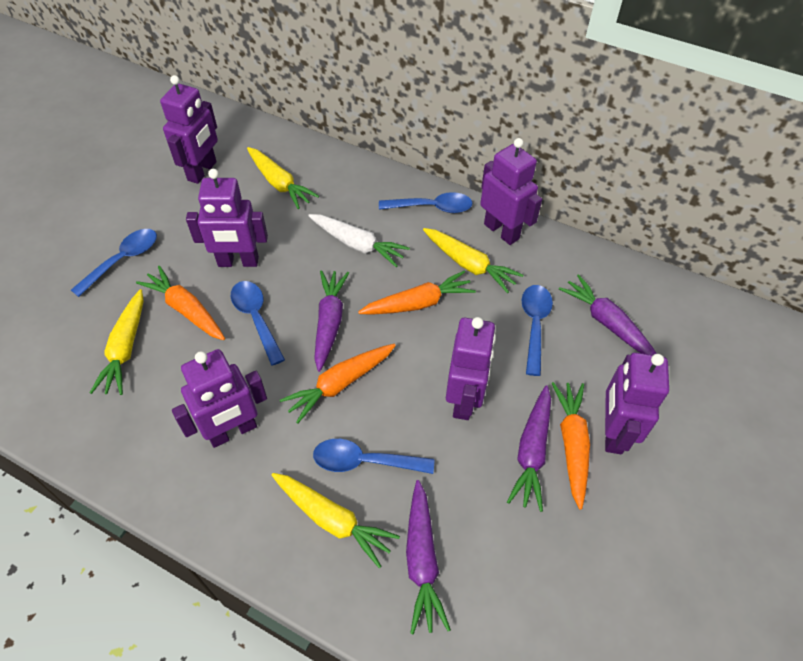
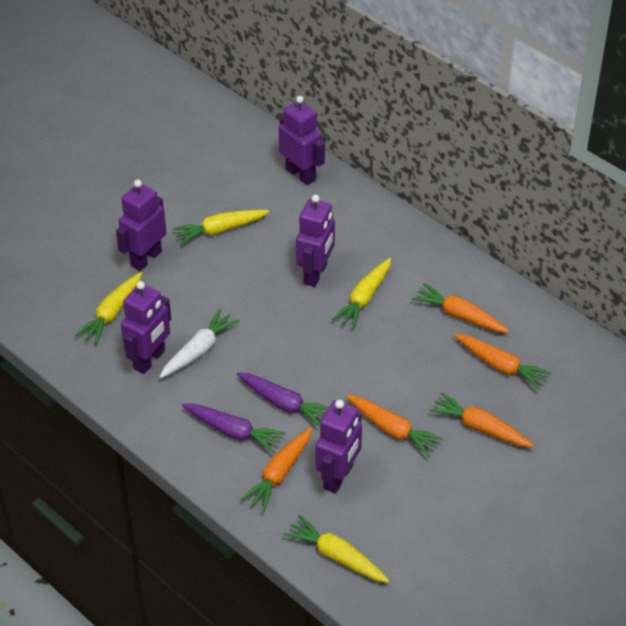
blue spoon: [71,229,157,297] [231,281,285,366] [313,439,434,474] [379,192,472,213] [522,285,553,376] = 5 -> none = 0
orange carrot: [136,266,225,340] [280,344,396,424] [358,271,476,315] [552,382,590,509] = 4 -> [240,427,312,512] [346,395,444,457] [412,283,510,333] [429,392,534,447] [454,334,552,390] = 5
purple carrot: [314,270,349,372] [406,480,451,635] [507,385,551,512] [559,275,657,355] = 4 -> [182,404,286,453] [237,373,329,427] = 2
purple robot: [160,75,218,184] [172,349,267,448] [186,169,268,267] [446,317,496,420] [480,138,542,245] [605,353,669,454] = 6 -> [116,180,166,271] [121,281,171,374] [279,96,325,185] [296,195,335,287] [316,400,362,494] = 5

